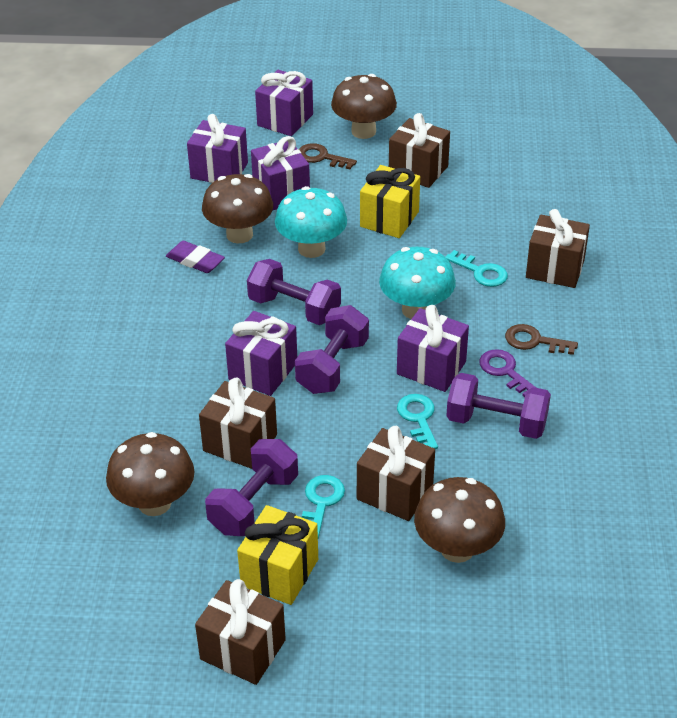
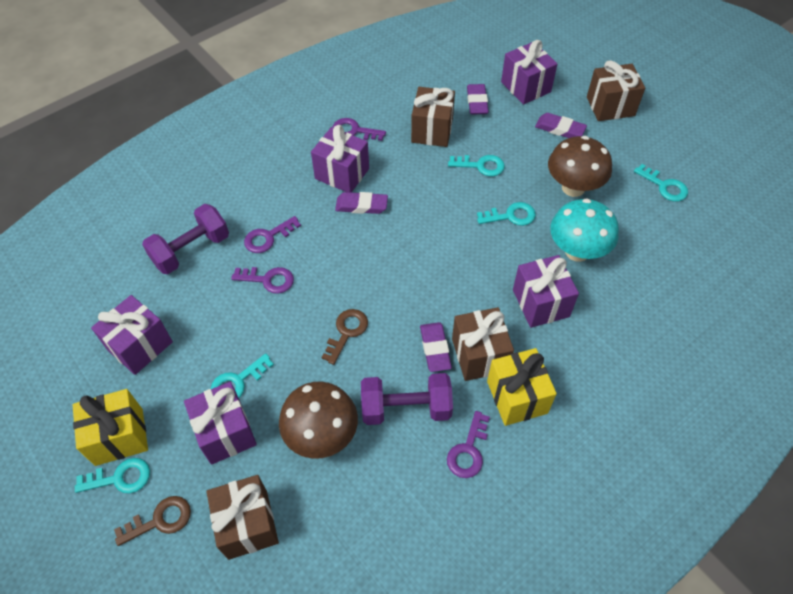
brown gift: [195,579,286,685] [199,377,277,469] [357,426,435,521] [389,113,450,188] [526,209,590,288] = 5 -> [206,475,279,560] [411,87,455,147] [452,307,514,381] [587,60,645,121] = 4
brown mushroom: [106,432,195,516] [202,174,273,244] [331,74,397,139] [414,477,505,563] = 4 -> [279,382,358,459] [548,136,612,197] = 2
purple dumbbell: [205,439,298,536] [247,259,341,325] [295,305,369,394] [446,373,551,439] = 4 -> [142,204,229,274] [361,373,453,425] = 2
purple eraser: [166,241,225,273] = 1 -> [335,192,388,214] [420,322,452,372] [467,84,489,115] [535,113,587,138] = 4
purple key: [479,349,536,397] = 1 -> [231,267,294,294] [244,216,301,253] [333,118,386,141] [447,411,490,478] = 4
turquoise key: [302,475,345,538] [397,394,438,449] [446,250,508,287] = 3 -> [75,458,150,493] [211,353,274,398] [448,155,505,176] [477,202,536,226] [634,164,688,202] = 5
turquoise mushroom: [275,186,347,258] [379,247,456,319] = 2 -> [551,198,619,262] = 1

